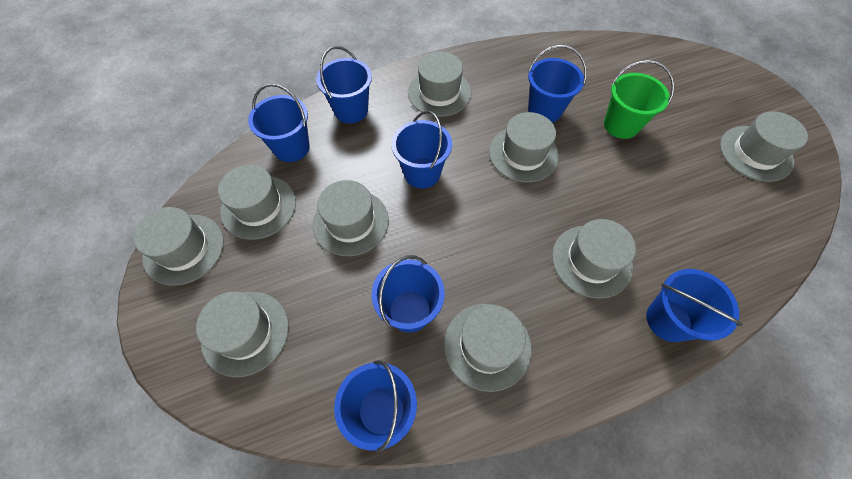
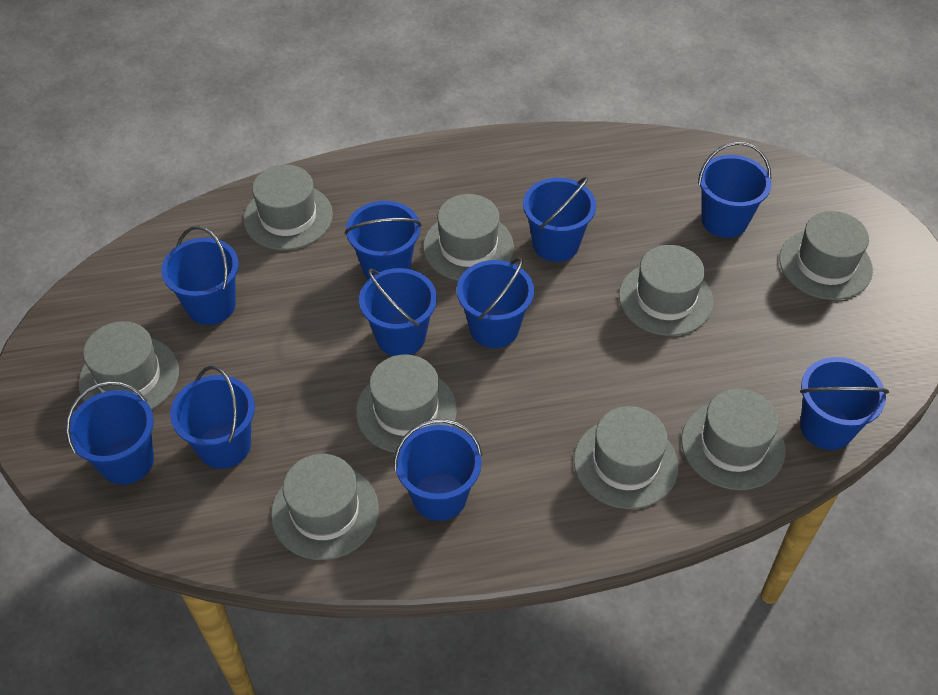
blue bucket: [248,83,310,162] [316,46,372,123] [334,360,417,452] [371,255,445,333] [391,111,452,188] [528,45,587,123] [646,269,743,342] = 7 -> [66,381,154,485] [161,226,239,325] [170,366,255,469] [345,201,422,279] [359,268,437,356] [394,419,482,521] [457,258,534,348] [523,177,596,262] [698,142,772,238] [800,357,889,450] = 10
green bucket: [604,60,674,139] = 1 -> none = 0

